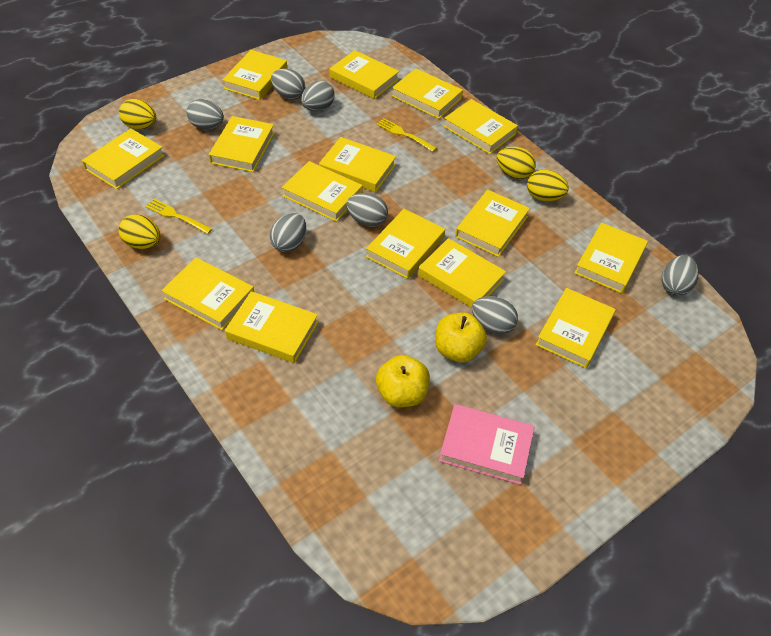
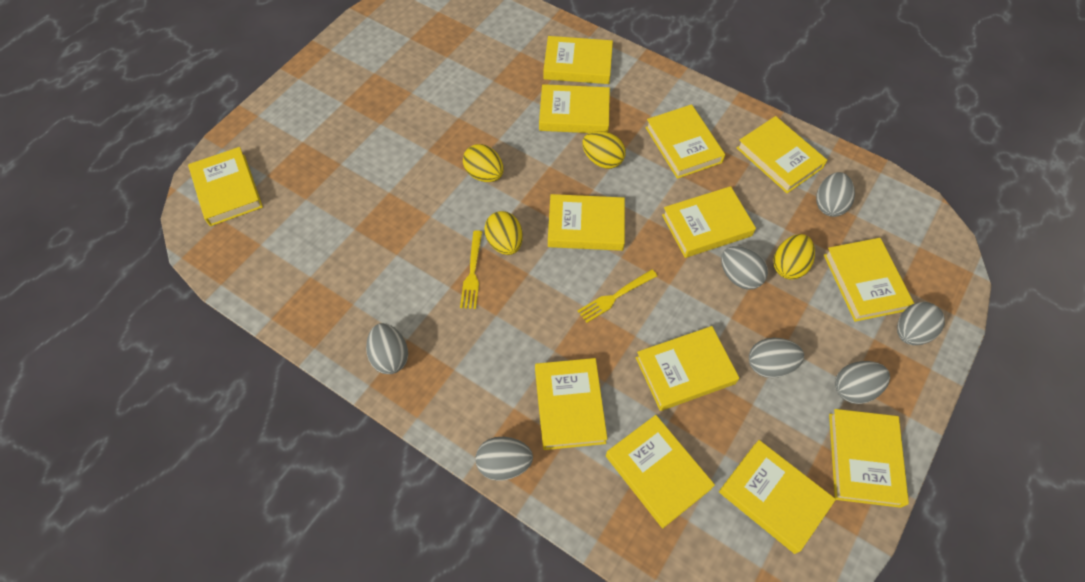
pink book: [439,404,535,485] = 1 -> none = 0
yellow apple: [376,355,430,407] [435,312,487,362] = 2 -> none = 0
yellow book: [82,128,165,189] [162,257,254,330] [209,116,275,172] [222,50,287,100] [225,291,318,363] [282,161,363,222] [319,137,396,193] [330,50,399,99] [366,209,445,279] [392,68,463,119] [418,238,506,308] [443,99,518,154] [455,190,530,257] [536,288,616,368] [574,222,648,294] = 15 -> [188,147,263,226] [535,358,607,450] [539,84,610,133] [543,36,613,84] [548,194,625,251] [606,415,715,528] [636,326,739,411] [645,104,725,179] [662,186,756,258] [719,440,836,554] [737,116,827,193] [824,238,914,322] [829,409,909,508] = 13

